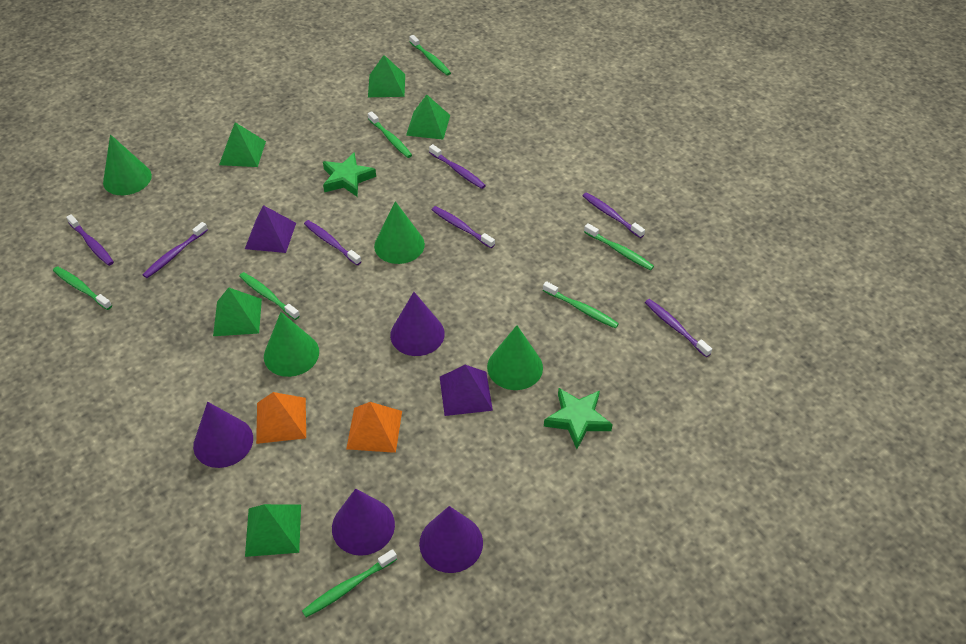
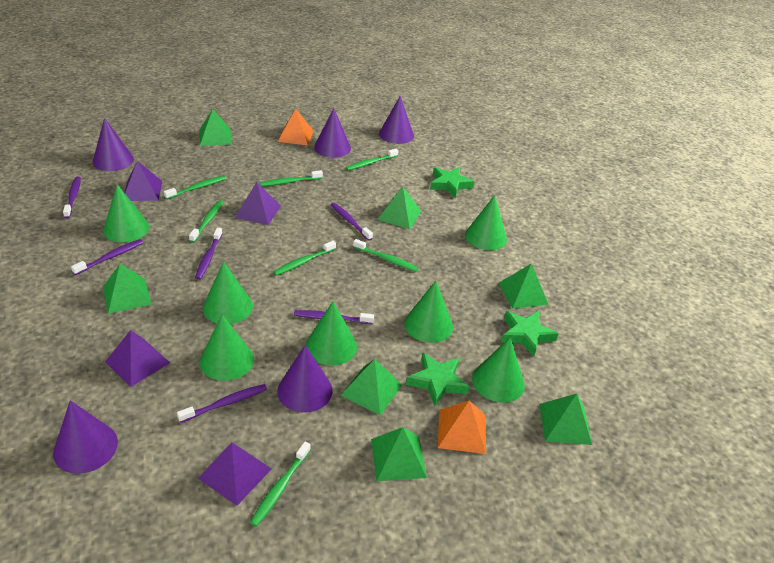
green cone: [103,134,152,195] [264,312,319,377] [374,201,425,264] [487,325,543,390] = 4 -> [103,184,149,242] [200,315,254,381] [203,261,253,324] [306,301,357,366] [404,281,453,343] [465,195,507,250] [472,337,525,403] = 7
green pyramid: [213,287,262,336] [219,122,266,167] [245,504,301,557] [368,55,405,97] [406,94,450,140] = 5 -> [103,264,152,314] [199,109,232,146] [340,359,402,415] [371,427,427,481] [377,186,421,229] [499,264,548,309] [539,394,592,445] = 7
green star: [323,152,376,197] [544,388,613,449] = 2 -> [406,352,469,406] [430,167,474,198] [501,311,559,356] = 3
purple cone: [193,402,253,468] [332,489,395,556] [390,292,445,356] [419,506,483,573] = 4 -> [53,400,118,474] [92,118,134,171] [277,345,333,413] [314,108,351,158] [379,96,414,144] = 5
purple pyramid: [245,205,296,253] [440,365,493,416] = 2 -> [105,330,170,387] [124,161,162,201] [198,442,271,506] [235,182,281,225] = 4
purple toothbrush: [66,214,114,266] [143,222,208,278] [304,220,362,265] [429,144,486,189] [432,206,495,248] [583,192,645,238] [645,299,712,357] = 7 -> [63,176,81,218] [71,239,143,275] [177,384,267,423] [195,228,223,280] [294,310,374,324] [331,203,373,241] = 6

